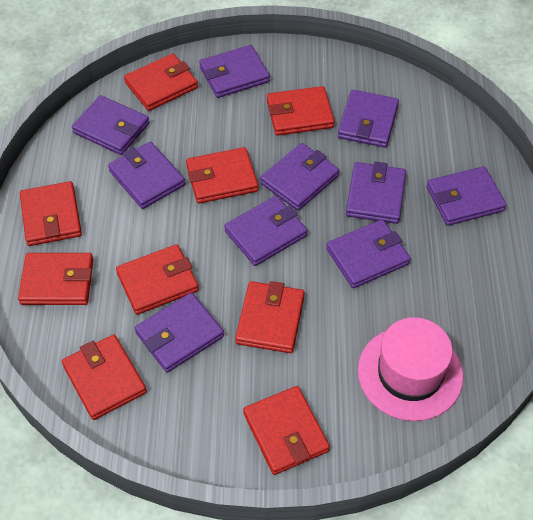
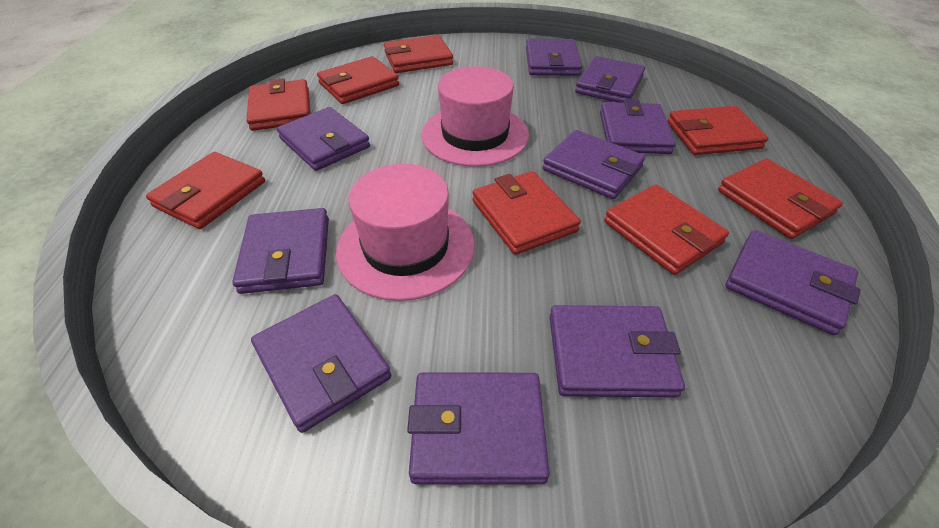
pink hat: [358,317,463,421] = 1 -> [336,164,475,301] [421,66,529,167] = 2
red wallet: [18,253,93,305] [20,181,82,246] [62,334,147,420] [116,244,199,315] [124,53,198,111] [186,147,258,204] [235,281,305,353] [243,386,330,475] [267,86,335,136] = 9 -> [146,152,265,229] [247,78,311,131] [317,56,399,104] [384,35,453,73] [473,171,581,255] [604,184,729,275] [667,106,768,155] [718,159,843,239] = 8

